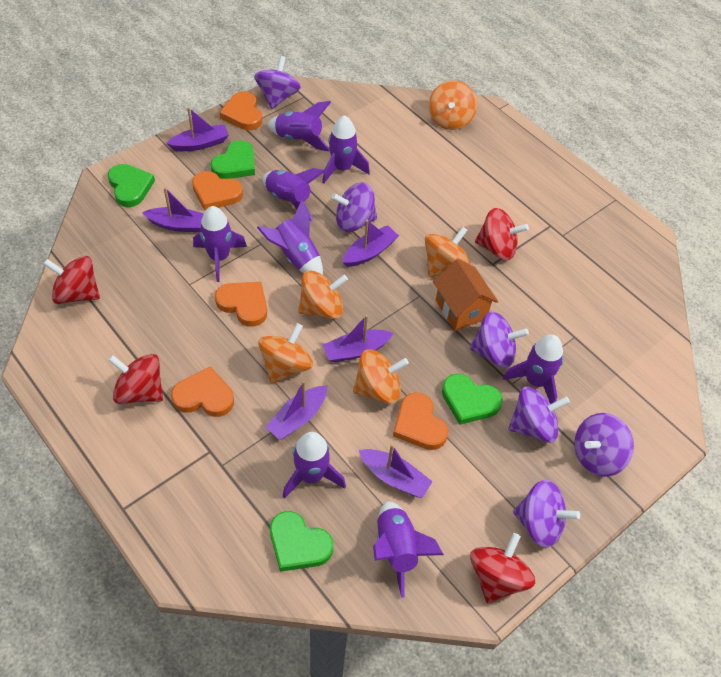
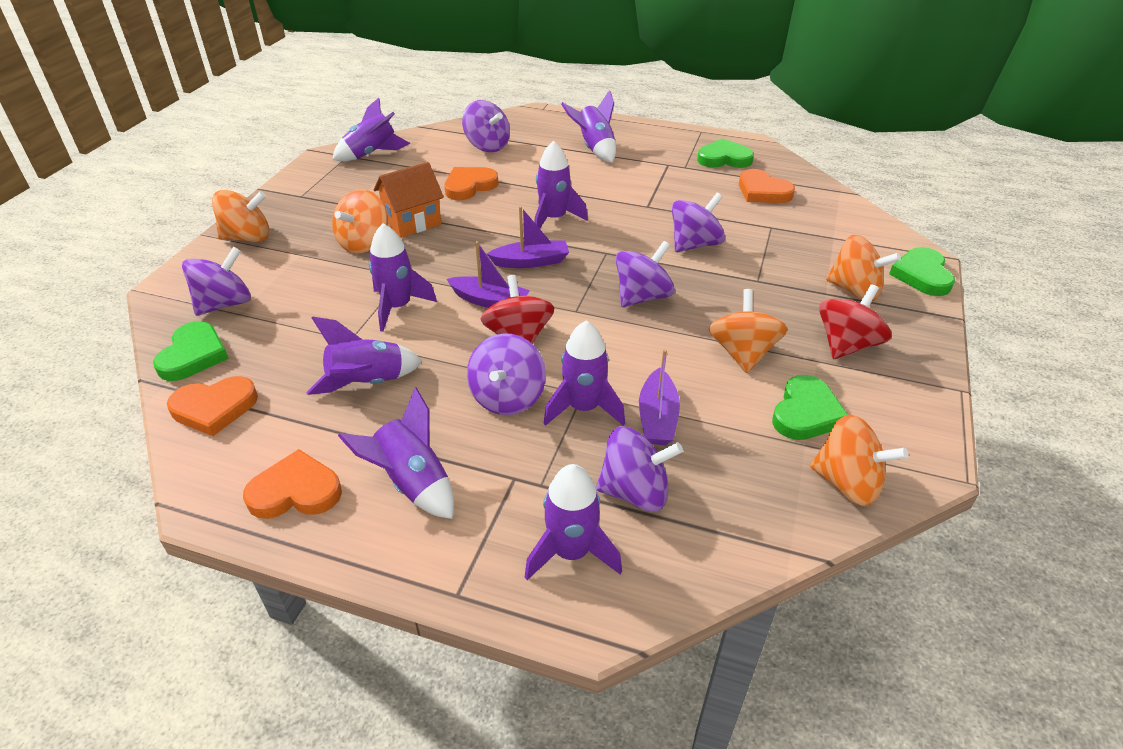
orange heart: [171,367,234,417] [192,171,243,210] [215,282,267,327] [219,91,262,130] [393,392,448,450] = 5 -> [167,376,258,436] [243,449,342,519] [444,167,498,200] [739,169,795,203] = 4
purple boat: [142,187,204,232] [166,107,229,151] [265,381,327,440] [323,315,394,362] [342,220,399,267] [359,444,433,498] = 6 -> [447,241,530,308] [487,206,569,268] [639,349,680,445] = 3
red spinning top: [43,256,100,304] [108,354,163,404] [470,533,535,603] [475,208,529,260] = 4 -> [481,275,554,344] [819,284,892,359] = 2

